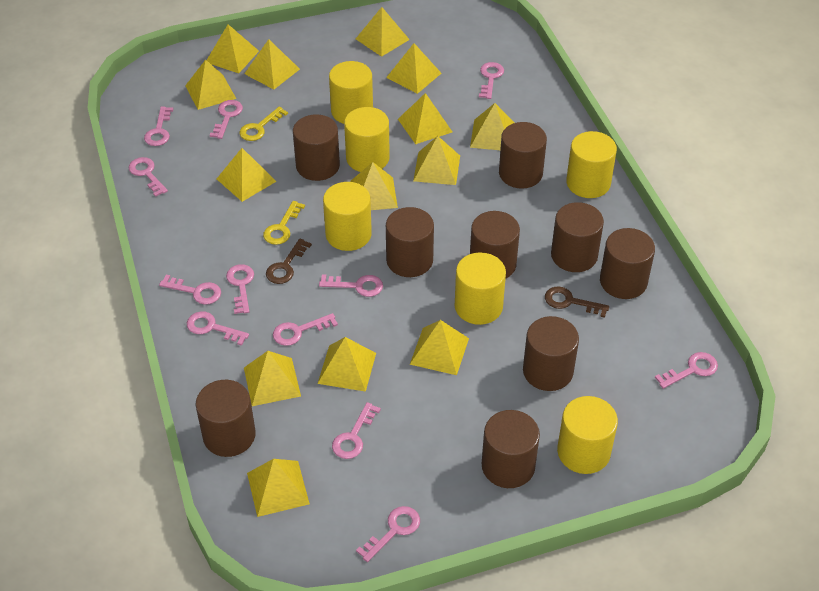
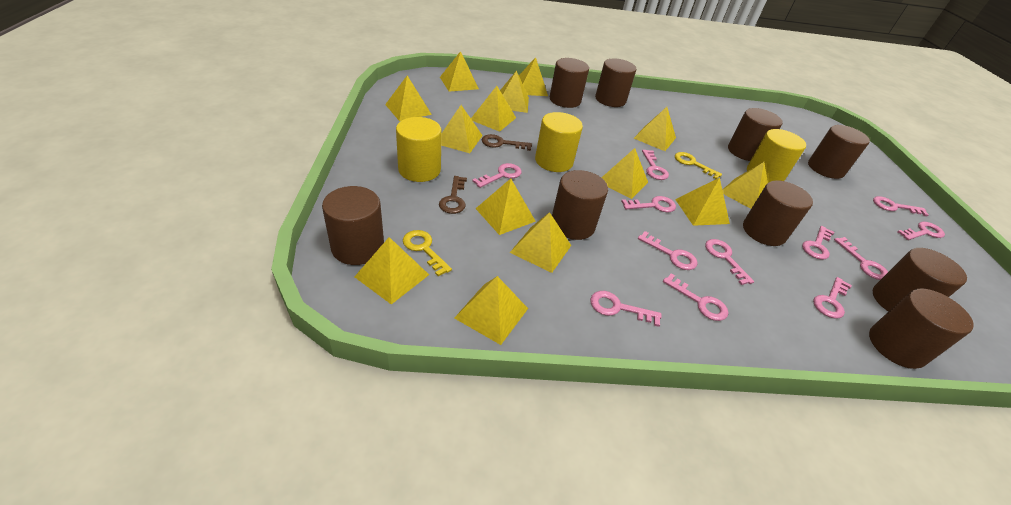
yellow cylinder: [323,182,372,251] [329,61,373,124] [344,107,390,172] [455,252,506,325] [557,396,618,474] [566,131,617,198] = 6 -> [396,117,442,182] [535,112,583,172] [747,129,806,183] = 3

